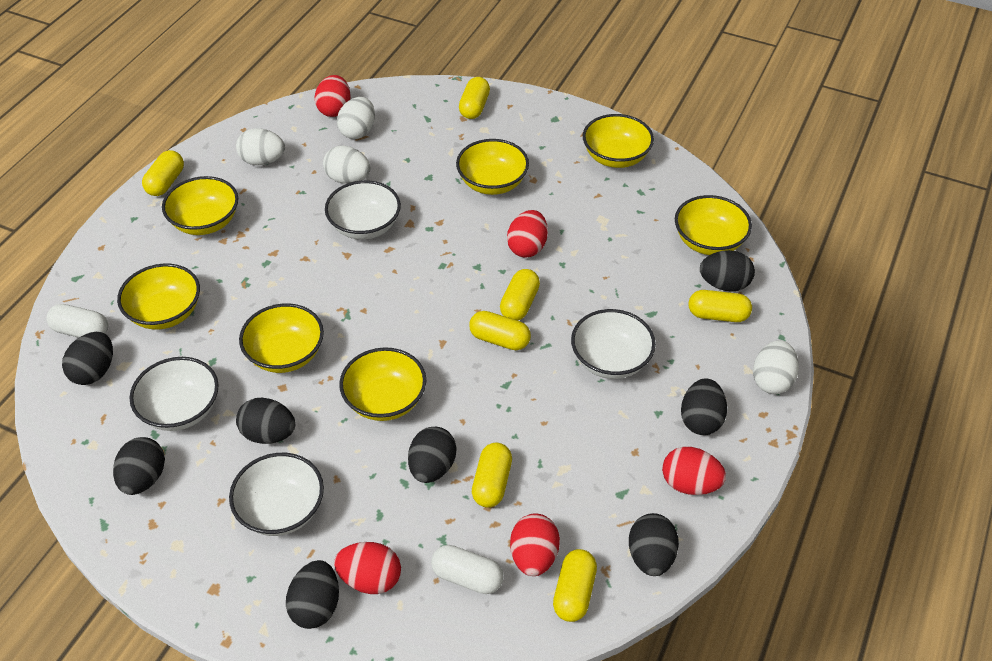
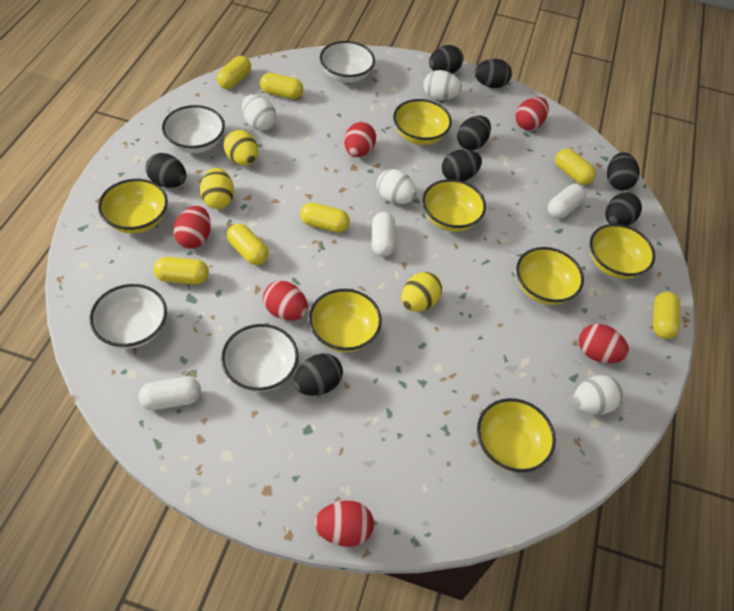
red egg: [315,75,350,117] [334,542,401,594] [507,210,548,258] [510,513,560,576] [662,447,726,495] = 5 -> [173,206,211,249] [263,281,308,321] [314,501,374,547] [344,122,376,157] [515,97,549,130] [579,324,629,363] = 6
white capsule: [46,304,108,338] [431,545,504,594] = 2 -> [138,377,201,410] [372,212,396,257] [548,184,586,219] = 3
yellow egg: none = 0 -> [200,168,234,209] [223,130,258,165] [401,272,442,312] = 3

